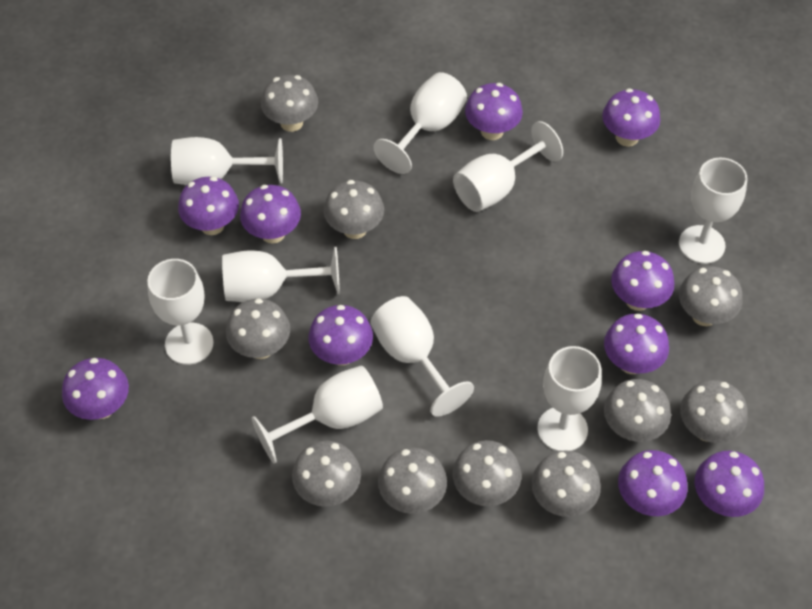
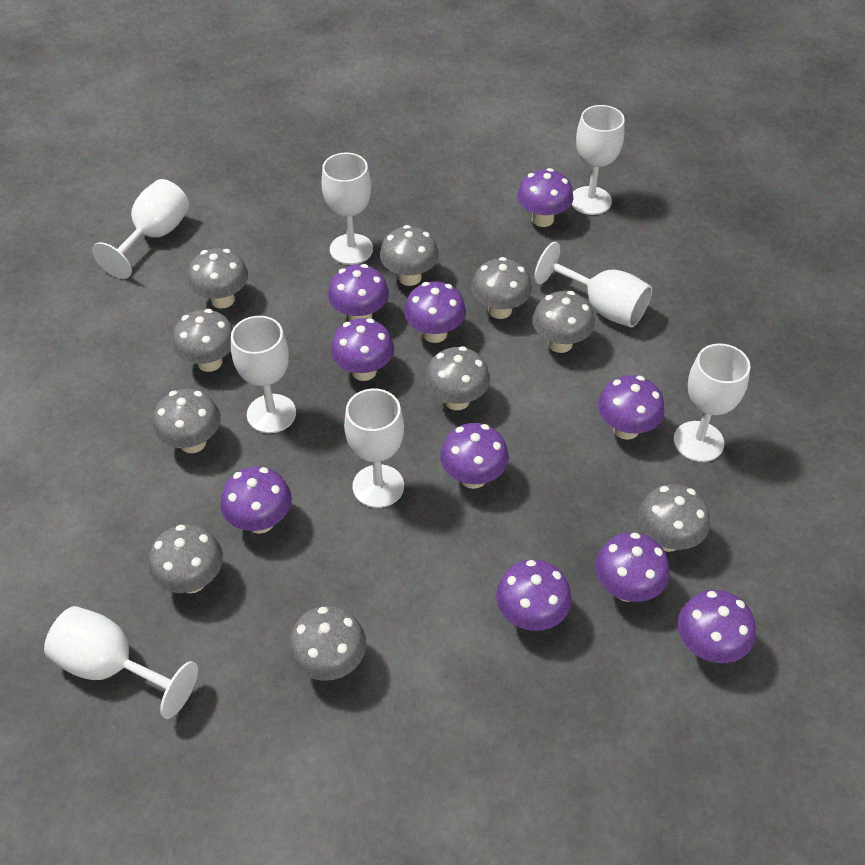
white goblet: [147,259,214,365] [171,137,283,185] [222,247,340,302] [252,365,383,464] [370,296,474,417] [373,72,467,174] [453,121,563,212] [537,346,602,451] [679,158,748,264] = 9 -> [44,606,198,719] [92,179,189,279] [231,316,296,433] [322,153,373,265] [344,389,404,508] [534,242,652,327] [571,105,625,215] [673,343,750,462] = 8

